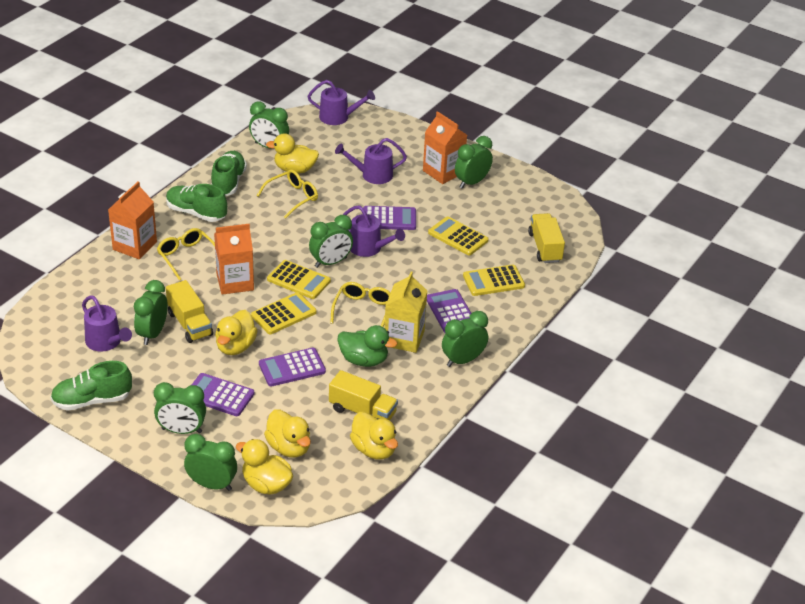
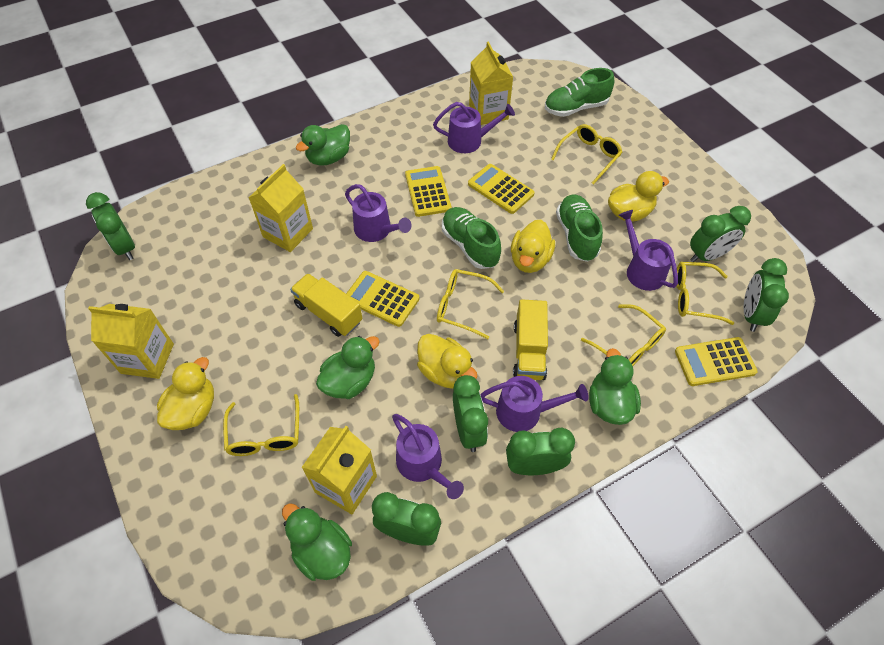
green clock: [134,280,168,345] [154,382,206,434] [184,434,237,491] [249,102,289,149] [309,215,353,268] [442,311,488,367] [455,136,493,189] = 7 -> [86,192,135,260] [372,492,441,546] [453,375,488,452] [506,428,575,475] [690,206,751,262] [744,258,789,332] = 6
green duck: [337,325,397,367] = 1 -> [282,503,352,581] [296,124,350,166] [316,336,380,399] [589,348,641,425] = 4
orange carton: [108,181,157,259] [214,224,254,295] [423,111,467,184] = 3 -> none = 0
purple calculator: [192,373,254,416] [259,348,326,387] [363,206,416,230] [427,289,471,334] = 4 -> none = 0
purple watering can: [82,295,132,352] [307,80,375,125] [335,138,407,184] [343,205,405,257] = 4 -> [345,184,411,242] [392,414,464,499] [433,102,515,153] [480,376,589,432] [619,210,678,291] = 5
yellow carton: [384,272,427,353] = 1 -> [88,304,174,379] [249,164,313,252] [301,426,377,514] [469,41,513,125] = 4
yellow duck: [215,310,258,355] [236,439,293,495] [264,409,311,458] [266,133,319,174] [350,412,398,460] = 5 -> [157,357,214,430] [417,334,478,389] [511,220,555,273] [608,171,669,222] = 4
yellow glasses: [157,228,215,281] [257,169,318,219] [330,282,390,327] = 3 -> [223,394,299,456] [437,269,504,339] [551,124,622,185] [581,304,666,366] [676,262,734,325] = 5
yellow truck: [166,280,213,343] [329,370,398,420] [528,213,565,263] = 3 -> [290,273,362,337] [513,299,548,380] = 2

